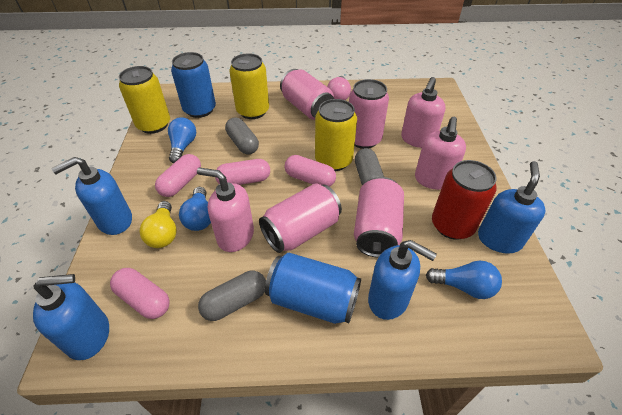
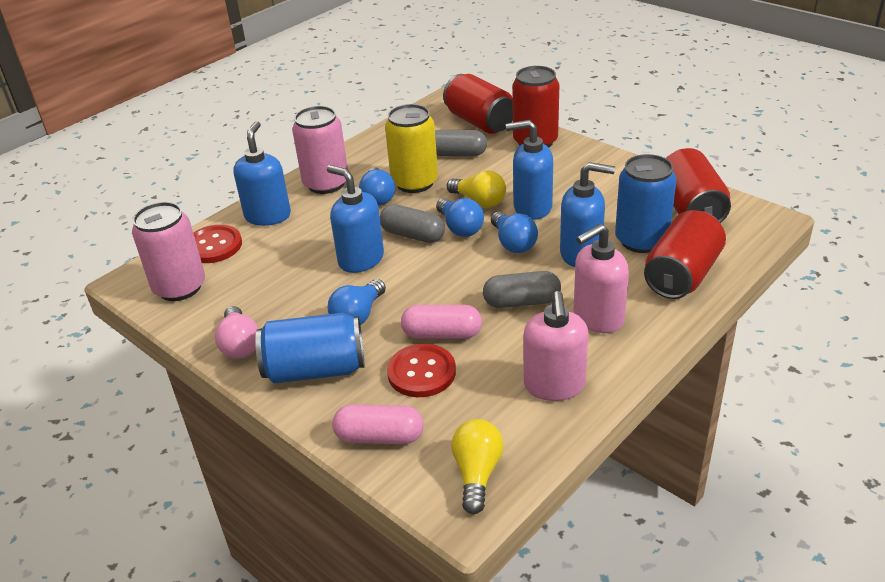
blue light bulb: [168,117,196,163] [179,187,211,231] [426,260,502,299] = 3 -> [328,279,386,325] [359,167,395,206] [436,198,484,237] [491,211,538,253] = 4
pink can: [259,183,342,253] [280,69,334,120] [349,79,389,149] [354,177,404,258] = 4 -> [132,202,205,301] [292,106,348,194] = 2
pink capsule: [110,268,170,319] [155,154,201,197] [215,159,270,185] [285,155,336,187] = 4 -> [332,404,424,444] [401,305,482,339] = 2
pink soap dispenser: [197,168,254,252] [401,77,446,148] [415,117,466,190] = 3 -> [523,291,588,401] [574,224,629,333] = 2
red button: none = 0 -> [193,225,242,263] [387,344,456,397] = 2
red can: [432,160,497,240] = 1 -> [443,74,513,134] [512,66,559,148] [644,210,726,299] [666,148,731,223] = 4
yellow can: [119,66,170,134] [229,53,269,119] [315,99,357,171] = 3 -> [385,104,438,193] = 1
yellow light bulb: [139,201,177,248] = 1 -> [447,170,506,208] [451,419,503,514] = 2

